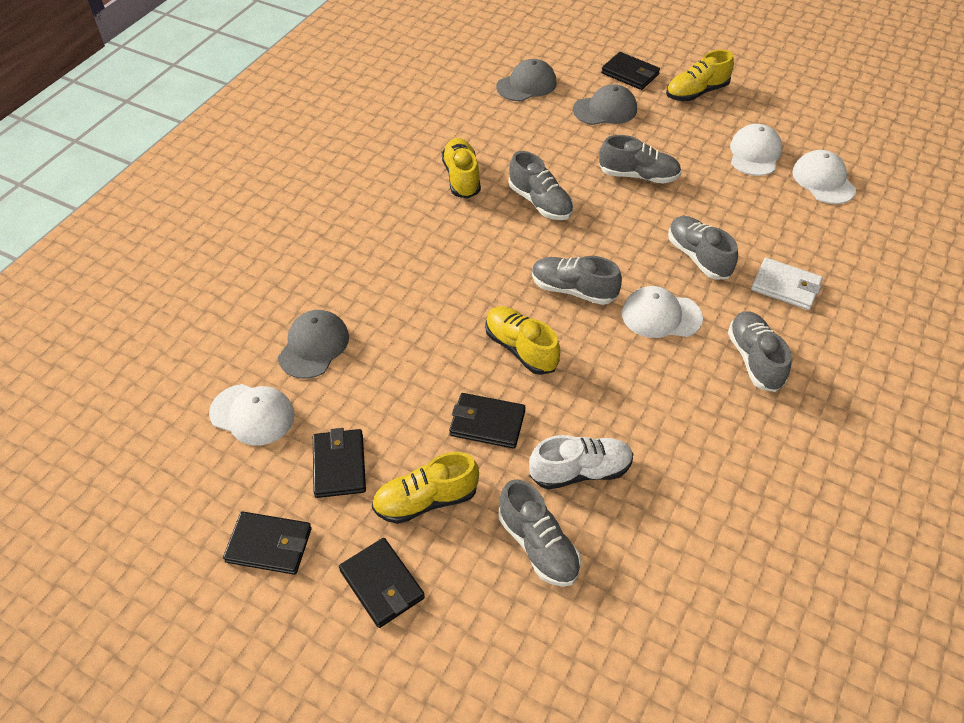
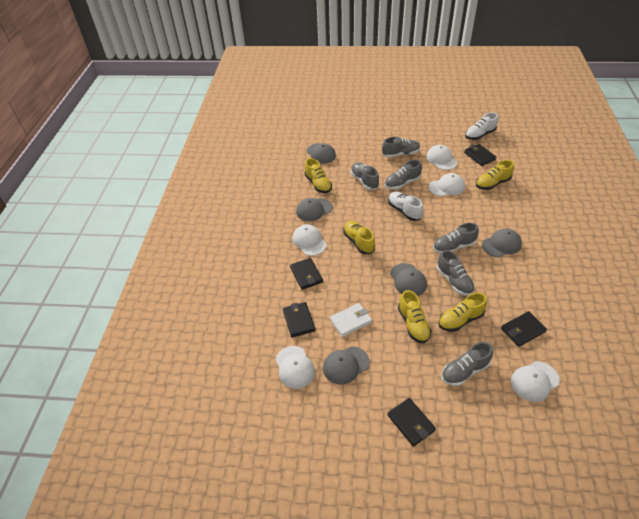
grey cap: [278,310,349,379] [496,59,556,101] [573,84,637,125] = 3 -> [296,198,332,221] [307,143,336,164] [323,346,370,385] [390,263,427,296] [482,228,522,257] = 5
white cap: [209,384,295,445] [622,286,703,338] [730,124,782,176] [792,150,856,204] = 4 -> [275,346,315,389] [292,224,327,256] [426,145,457,170] [429,173,465,196] [511,361,560,402] = 5
white shoe: [529,435,633,489] = 1 -> [388,192,423,221] [465,113,498,140] = 2
yellow shoe: [372,452,479,524] [442,138,481,199] [485,306,560,375] [666,50,734,101] = 4 -> [305,158,332,193] [343,221,375,254] [398,290,432,343] [438,293,487,332] [476,160,514,190] = 5

